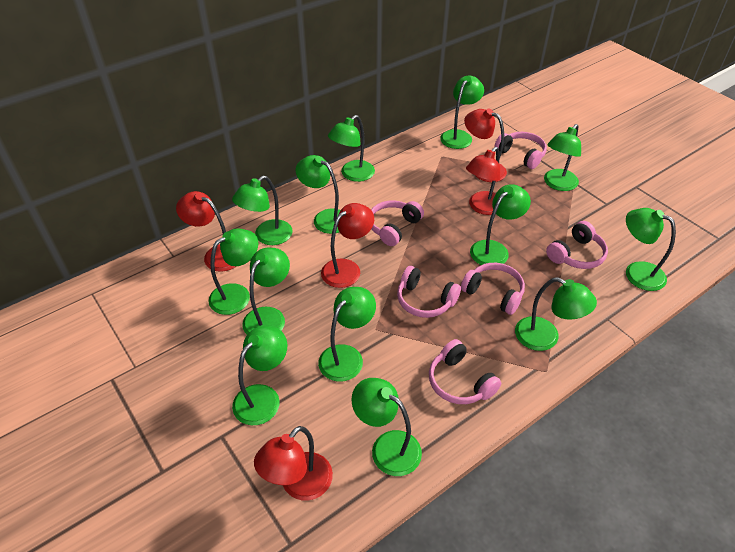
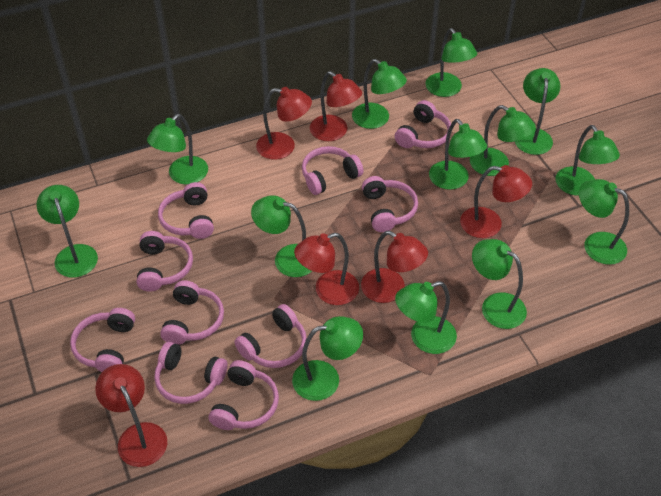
pink headphones: [371,200,424,246] [397,266,461,318] [429,339,501,404] [461,263,525,315] [494,132,547,169] [546,221,608,269] = 6 -> [70,308,135,372] [136,231,193,292] [154,342,227,404] [158,182,214,239] [160,280,224,345] [209,360,279,430] [234,304,307,368] [302,146,364,195] [362,176,418,232] [395,100,451,148] = 10
red lamp: [176,191,237,272] [254,426,333,500] [321,203,374,288] [464,108,507,182] [466,147,500,215] = 5 -> [95,364,167,467] [256,87,312,160] [294,233,359,305] [310,71,362,141] [361,231,428,303] [460,165,532,238] = 6

